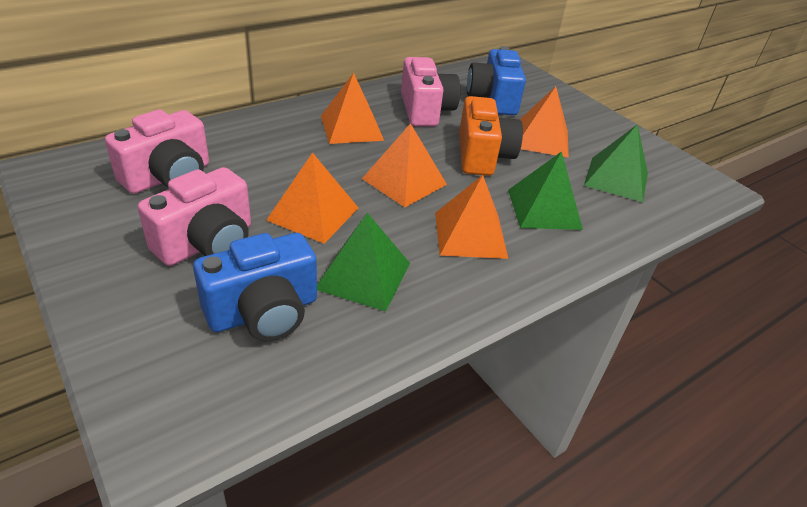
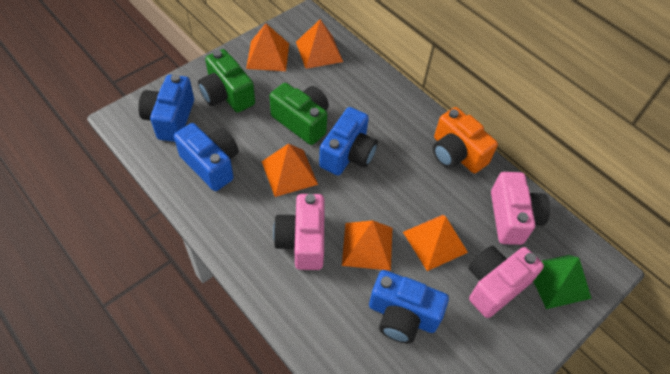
blue camera: [193,233,317,341] [467,46,526,115] = 2 -> [138,74,194,142] [174,123,239,191] [319,107,378,176] [369,270,449,343] = 4
green camera: none = 0 -> [198,49,255,112] [270,83,329,145] = 2
green pyramid: [317,213,410,312] [508,151,583,230] [584,124,648,202] = 3 -> [533,255,592,309] = 1

